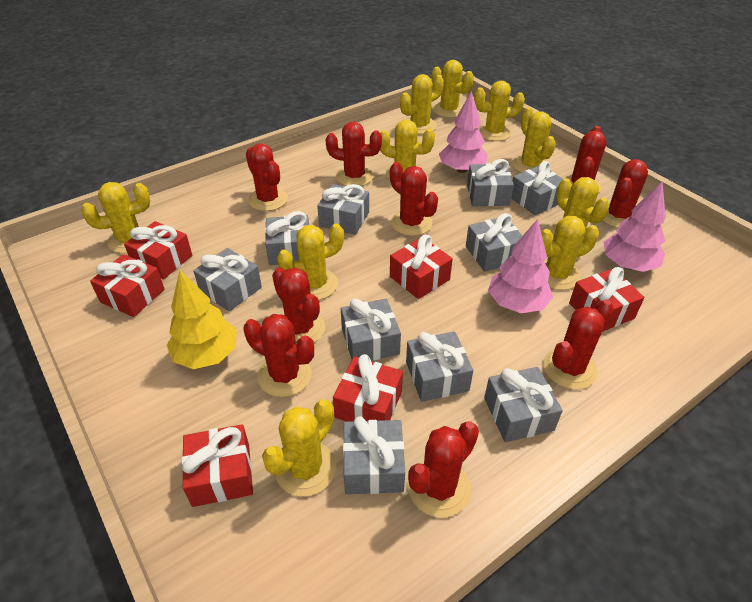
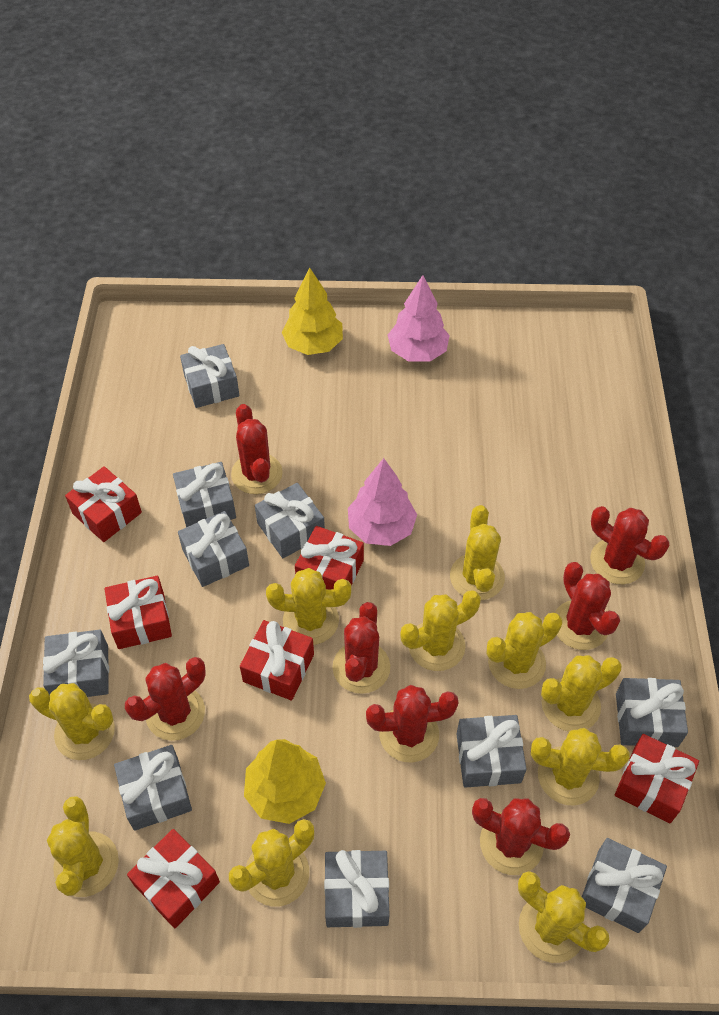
pink tree: [439,91,488,173] [488,219,553,313] [604,182,666,272] = 3 -> [348,458,417,546] [388,275,450,362] = 2
red cactus: [243,314,314,397] [246,144,288,211] [272,267,325,343] [325,122,382,186] [390,162,438,236] [408,421,479,518] [543,299,614,390] [563,126,606,192] [602,159,648,228] = 9 -> [125,657,206,741] [231,404,283,494] [333,602,390,694] [366,685,459,762] [472,798,570,875] [555,562,620,650] [590,506,669,584] = 7
yellow tree: [167,270,237,369] = 1 -> [244,739,326,824] [282,267,343,355] = 2

